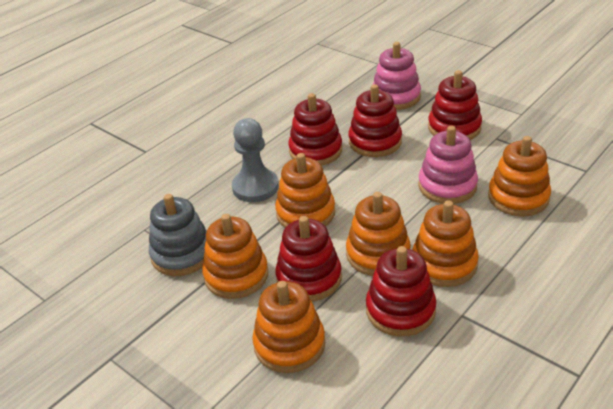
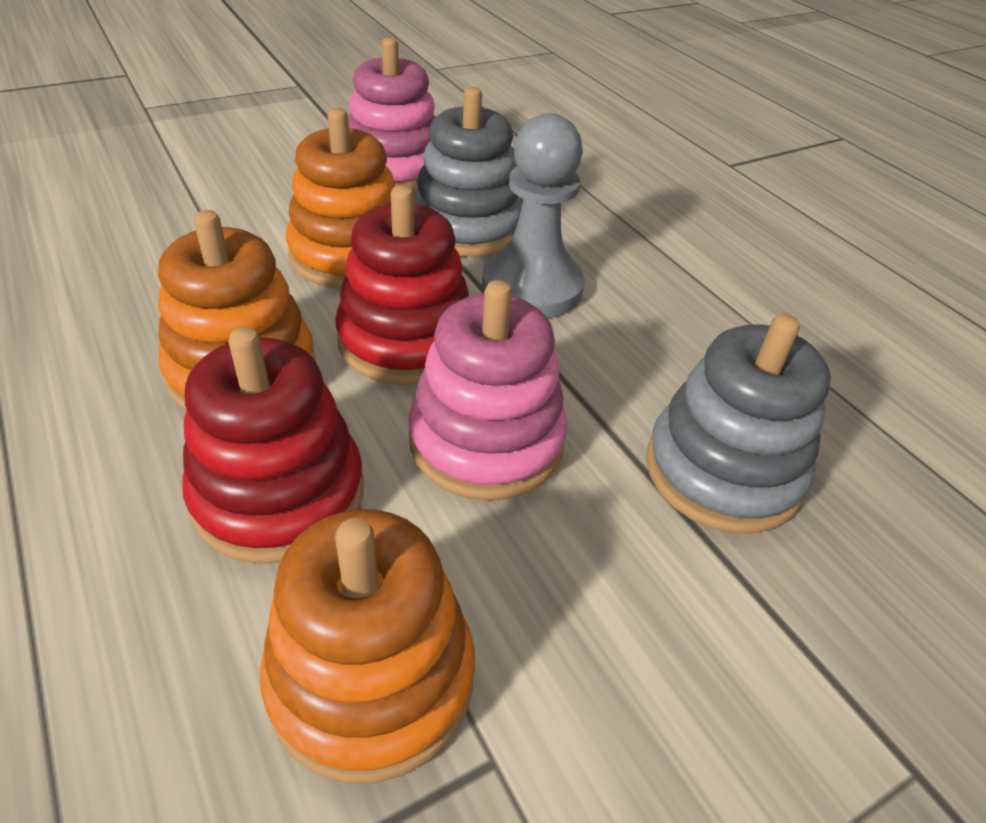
grey stacking toy: [149,194,207,276] = 1 -> [414,87,523,257] [646,314,831,533] = 2
orange stacking toy: [202,214,268,299] [252,281,325,373] [275,153,335,228] [346,192,411,276] [412,200,479,287] [488,136,551,216] = 6 -> [158,210,316,411] [260,509,475,783] [286,108,395,288] = 3
red stacking toy: [276,216,342,302] [288,93,342,166] [348,84,402,157] [366,246,436,337] [428,70,482,140] = 5 -> [182,327,364,564] [335,185,469,385] = 2

